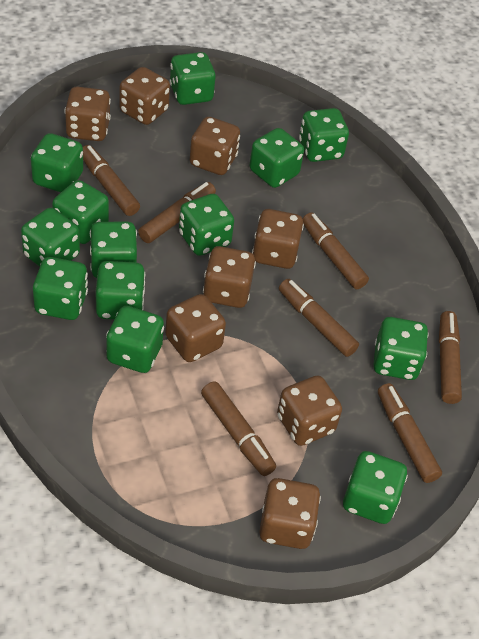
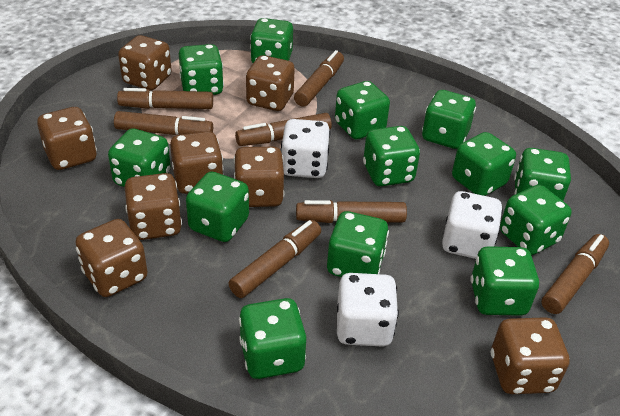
white dice: none = 0 -> [281,119,330,178] [337,273,399,347] [442,191,503,259] = 3

